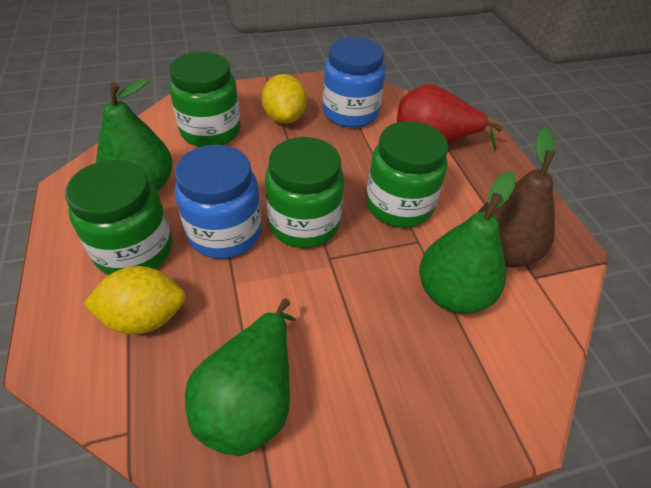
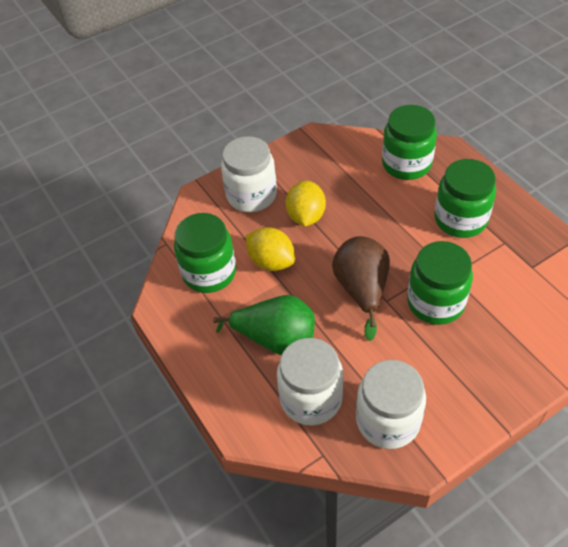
blue jar: [175,145,262,259] [323,37,385,128] = 2 -> none = 0
green pear: [96,77,173,192] [185,299,296,456] [419,171,516,314] = 3 -> [213,295,315,355] = 1
red pear: [397,84,503,150] = 1 -> none = 0
white jar: none = 0 -> [221,136,277,212] [277,338,343,425] [356,360,426,449] = 3

